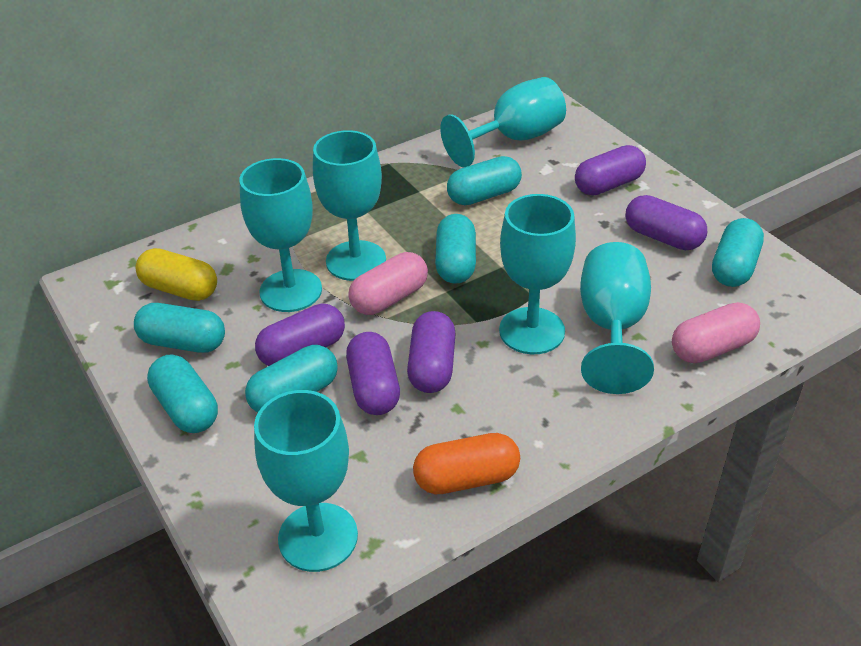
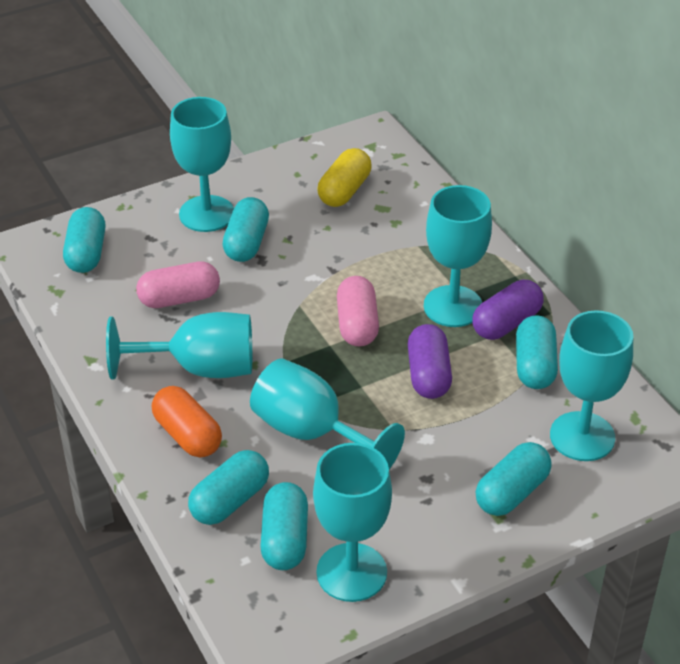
purple capsule: [255,303,345,366] [346,332,400,415] [407,311,456,393] [575,145,646,195] [626,195,707,250] = 5 -> [408,324,452,399] [472,280,544,340] = 2

